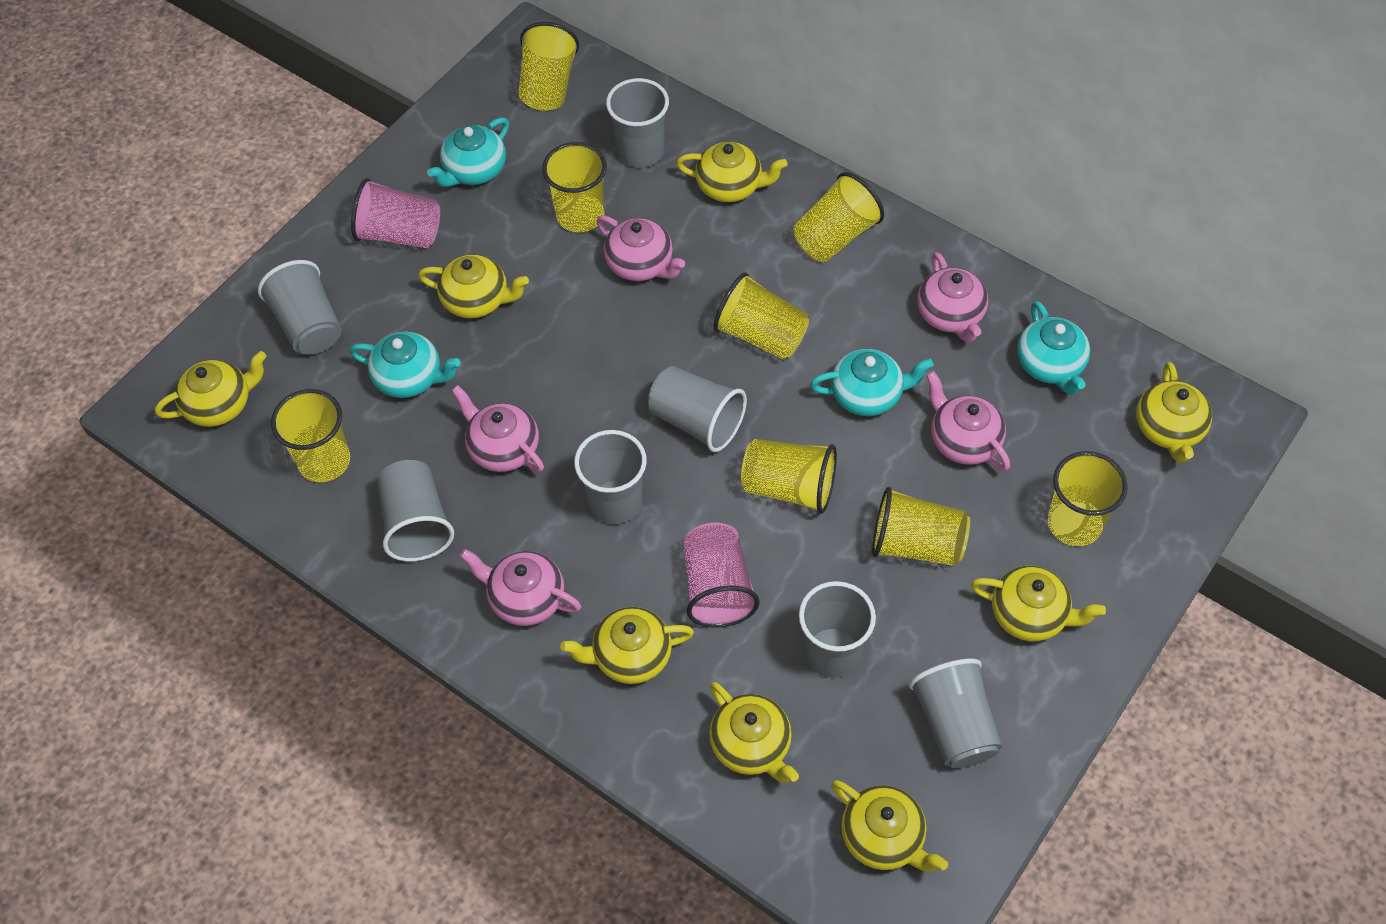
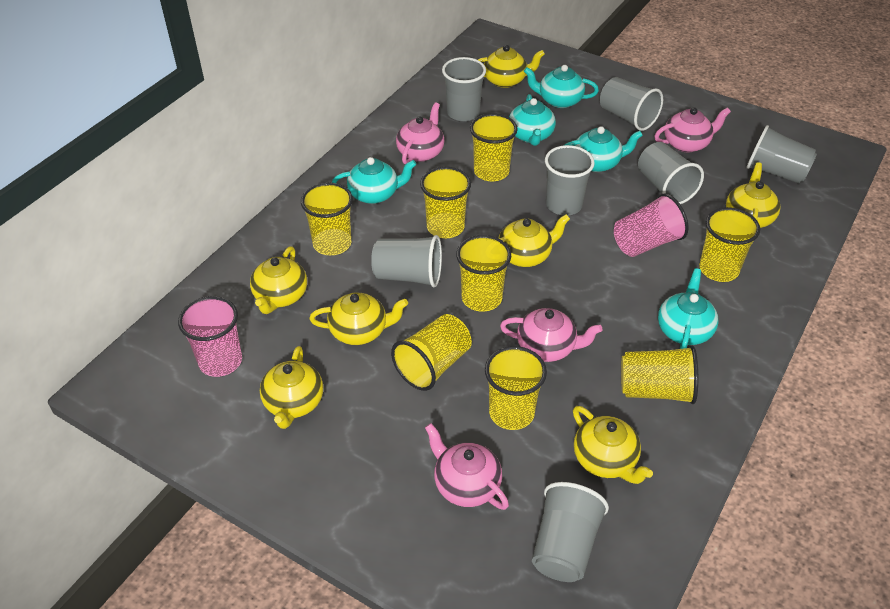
pink teapot: [452,385,544,472] [460,549,581,626] [597,215,685,281] [917,252,988,343] [926,371,1010,471] = 5 -> [396,102,444,164] [425,423,509,510] [500,308,603,362] [655,107,731,152] = 4
turquoise teapot: [350,332,461,398] [427,117,509,187] [810,349,933,416] [1017,301,1090,395] = 4 -> [332,157,416,204] [509,94,556,146] [524,65,599,108] [565,126,643,172] [658,268,718,349] = 5
yellow teapot: [155,351,266,427] [418,254,529,318] [560,607,694,684] [676,142,787,202] [709,682,799,783] [831,780,948,872] [971,566,1106,641] [1136,362,1212,463] = 8 -> [250,246,307,314] [260,346,323,429] [309,292,408,345] [478,45,545,88] [499,214,570,267] [573,406,653,484] [726,162,781,228] = 7

